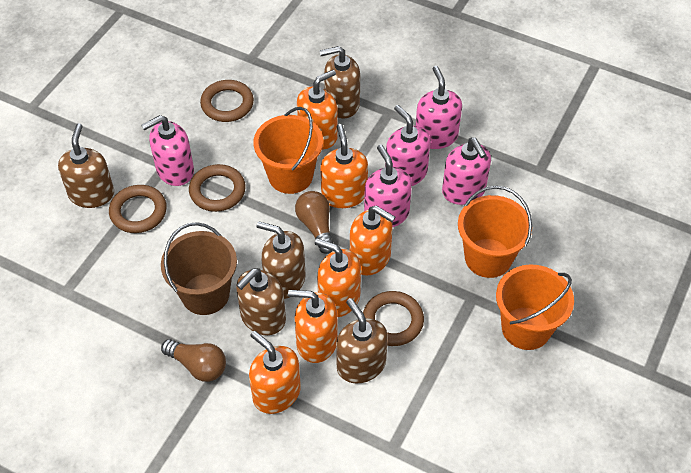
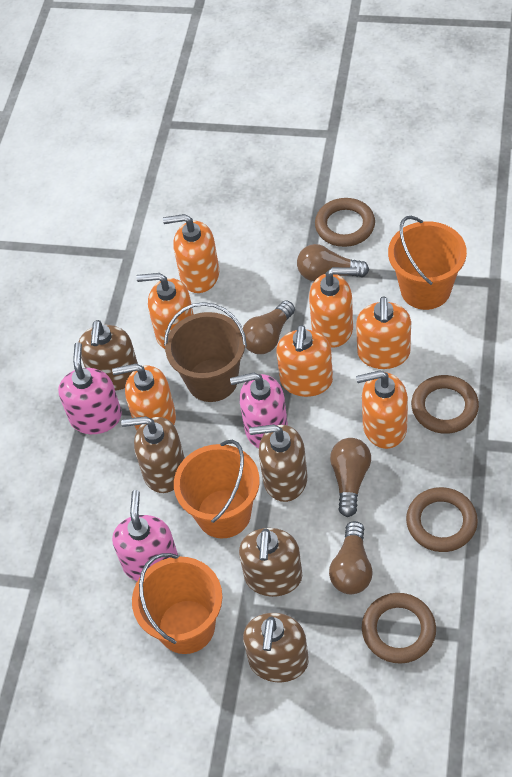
brown light bulb: [161,339,226,382] [295,191,333,254] = 2 -> [242,300,295,354] [297,244,369,281] [329,521,373,594] [330,438,371,517] = 4
orange soap dispenser: [249,331,301,414] [288,290,338,363] [297,70,338,149] [315,238,361,317] [320,124,368,208] [350,206,395,276] = 6 -> [112,364,176,430] [136,273,194,349] [163,214,219,293] [276,325,333,397] [309,267,356,347] [356,296,411,369] [356,370,408,449] = 7
pink soap dispenser: [141,115,194,186] [364,144,412,227] [385,105,431,186] [415,66,462,149] [442,138,491,205] = 5 -> [58,342,122,434] [112,490,178,581] [230,373,288,448] = 3

